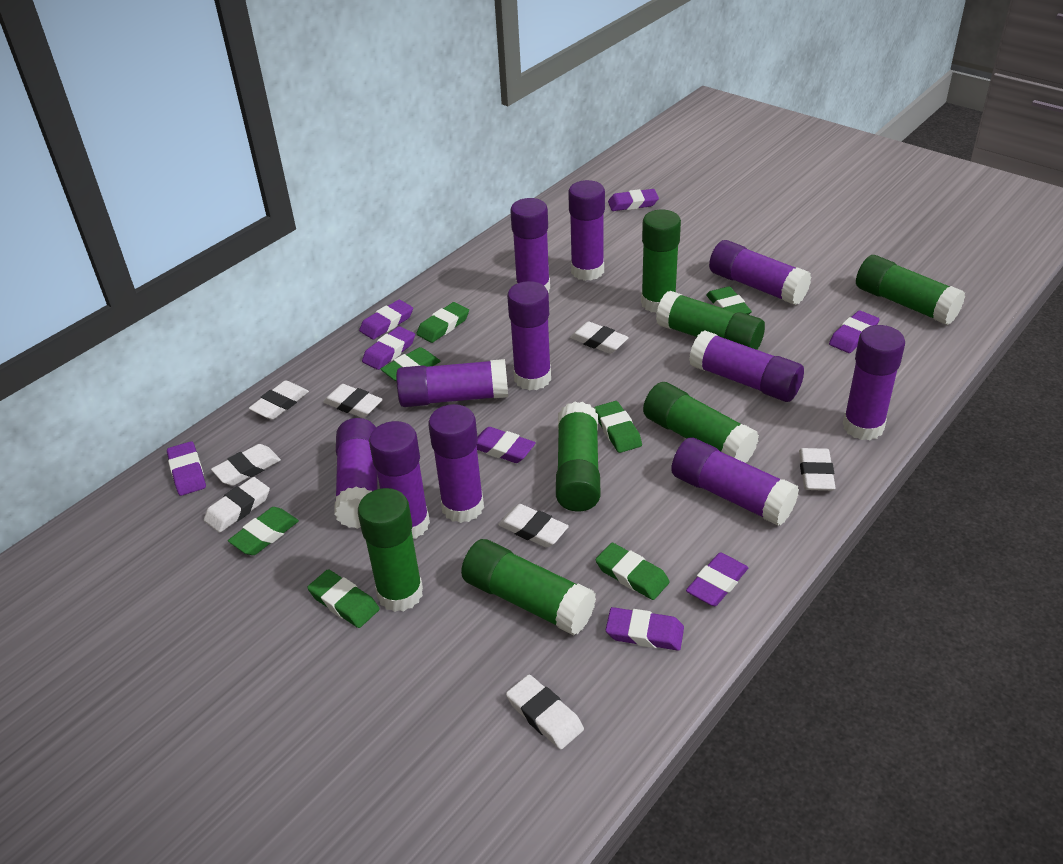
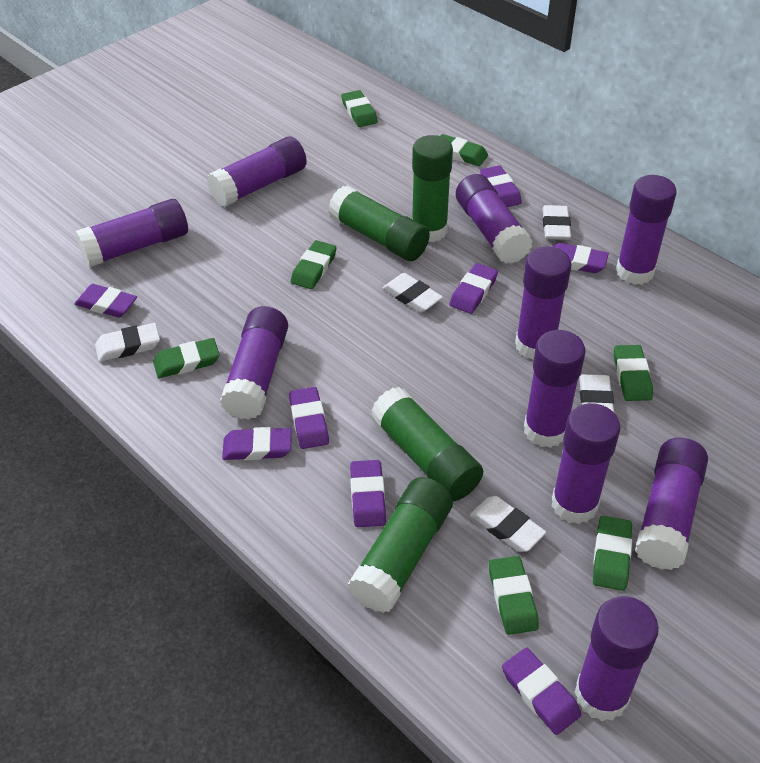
green glue stick: [358,488,423,612] [461,539,596,635] [556,402,600,511] [641,210,681,313] [643,382,759,463] [656,291,765,350] [856,255,965,325] = 7 -> [328,185,430,261] [348,477,453,613] [371,387,483,501] [412,135,453,242] = 4
purple glue stick: [334,418,378,529] [369,421,430,539] [396,359,508,407] [429,404,484,523] [507,281,551,391] [510,198,550,293] [568,180,605,281] [671,437,799,526] [689,331,804,402] [709,240,811,305] [843,325,905,440] = 11 -> [75,199,188,267] [207,137,307,207] [220,306,288,420] [456,174,532,264] [515,246,571,360] [524,330,586,448] [552,403,621,524] [574,596,659,721] [616,175,676,285] [635,438,708,570] = 10
white eraser: [204,477,270,533] [211,444,281,486] [249,380,309,420] [323,384,383,418] [498,504,569,548] [506,674,584,750] [570,321,629,354] [799,448,836,491] = 8 -> [95,323,160,362] [383,273,443,313] [470,496,546,552] [543,205,571,240] [579,374,614,412] = 5

